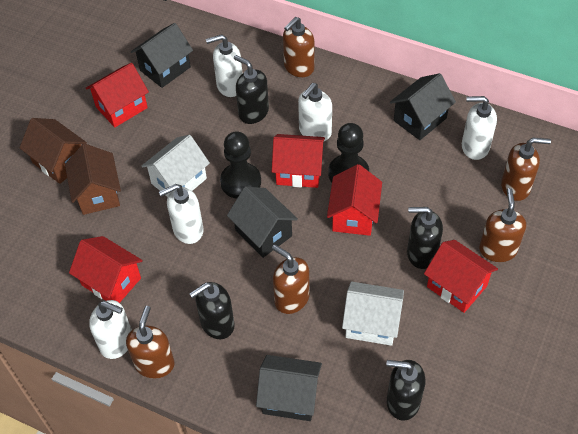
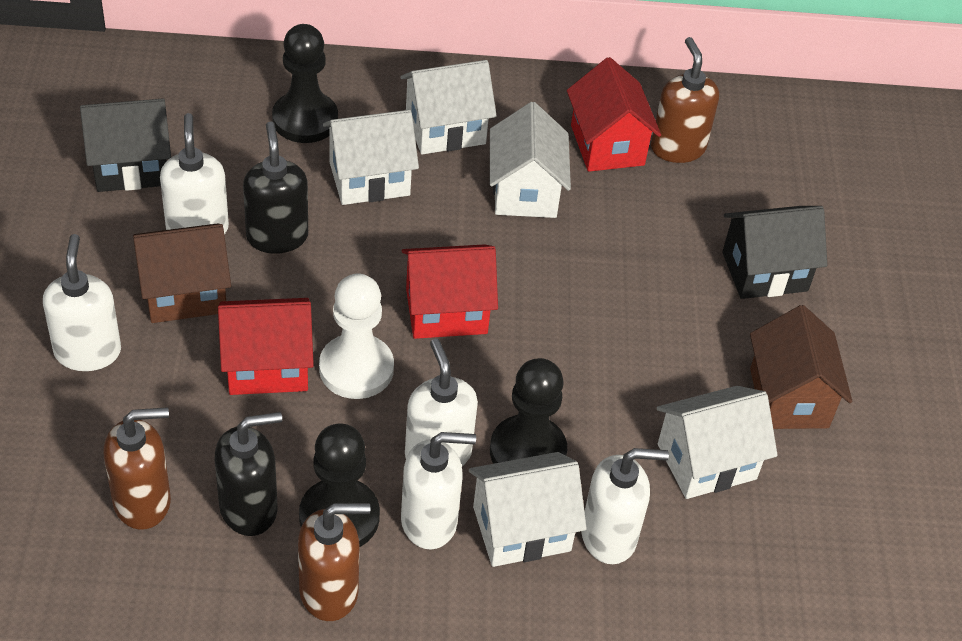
black house: [131,23,193,88] [227,187,298,258] [256,355,322,421] [390,73,456,140] = 4 -> [80,99,171,192] [722,206,827,299] = 2
black pawn: [220,131,261,199] [328,123,369,183] = 2 -> [272,24,338,143] [299,424,380,547] [490,358,567,464] = 3
black soap dispenser: [189,282,235,339] [234,55,269,124] [387,360,426,421] [407,207,443,269] = 4 -> [215,412,282,536] [243,121,308,254] = 2
brown soap dispenser: [126,306,175,379] [272,244,310,314] [283,17,314,77] [479,188,526,262] [501,138,551,201] = 5 -> [104,407,171,530] [298,503,371,621] [651,37,719,163] = 3
red house: [69,236,143,303] [86,63,149,127] [272,134,325,188] [327,164,382,236] [424,240,498,313] = 5 -> [218,298,314,395] [402,244,498,339] [567,57,661,172] = 3
white house: [142,135,210,197] [342,282,404,346] = 2 -> [323,110,419,205] [400,60,497,155] [469,452,587,567] [490,102,571,218] [657,386,778,499] = 5
white pawn: none = 0 -> [319,274,394,399] = 1

